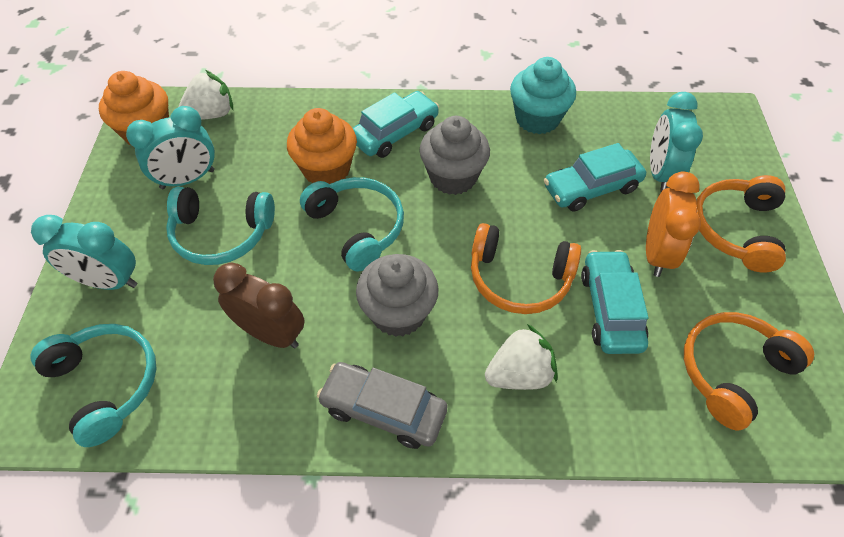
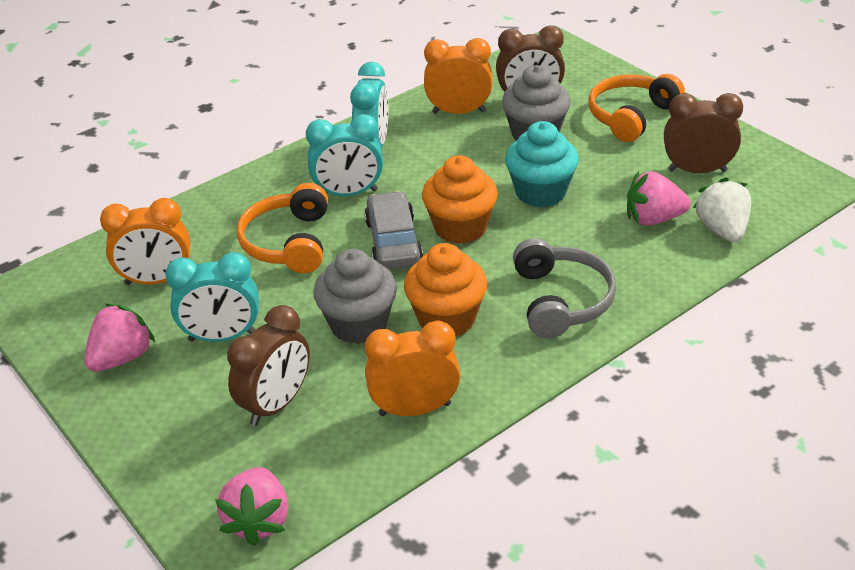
brown clock: [213,262,305,348] = 1 -> [227,305,310,426] [496,26,565,92] [664,93,743,173] = 3
grey headphones: none = 0 -> [513,238,616,338] = 1
orange clock: [646,171,701,277] = 1 -> [100,198,190,285] [365,320,460,416] [424,38,492,114] = 3
orange headphones: [471,223,581,314] [684,312,814,430] [696,175,786,273] = 3 -> [237,183,328,273] [588,74,685,142] = 2
pink strawberry: none = 0 -> [85,304,155,372] [215,467,289,546] [627,171,691,226] = 3
turquoise car: [353,91,439,158] [544,143,646,212] [581,250,648,354] = 3 -> none = 0
turquoise headphones: [30,324,157,447] [166,187,275,265] [300,177,404,272] = 3 -> none = 0
white strawberry: [179,70,233,120] [485,324,558,390] = 2 -> [693,177,751,242] = 1

